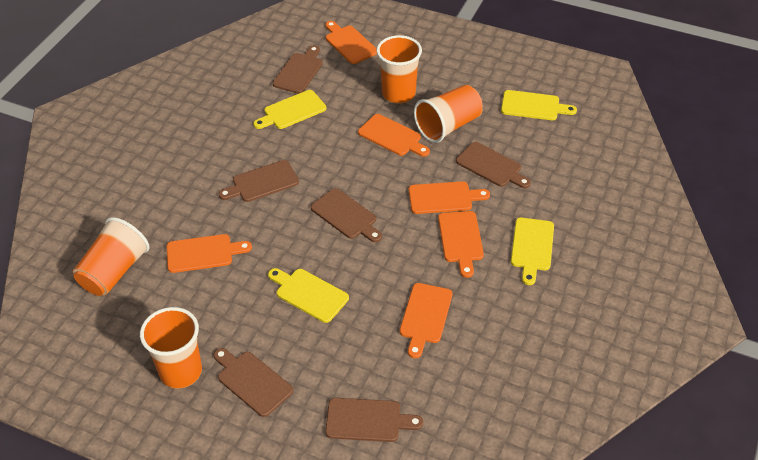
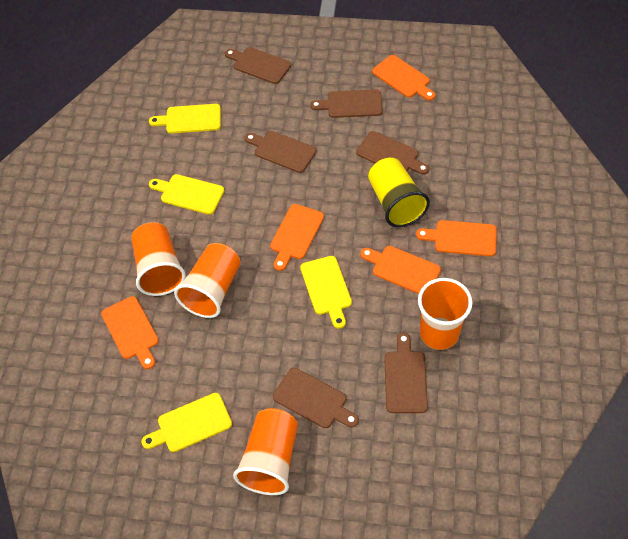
orange cutting board: [167,234,252,273] [326,21,377,64] [358,114,430,157] [400,283,452,358] [409,181,490,214] [438,211,484,278] = 6 -> [101,296,159,369] [270,204,324,271] [360,246,441,294] [372,55,435,101] [416,220,497,256] = 5
yellow cup: none = 0 -> [368,157,430,227] = 1

